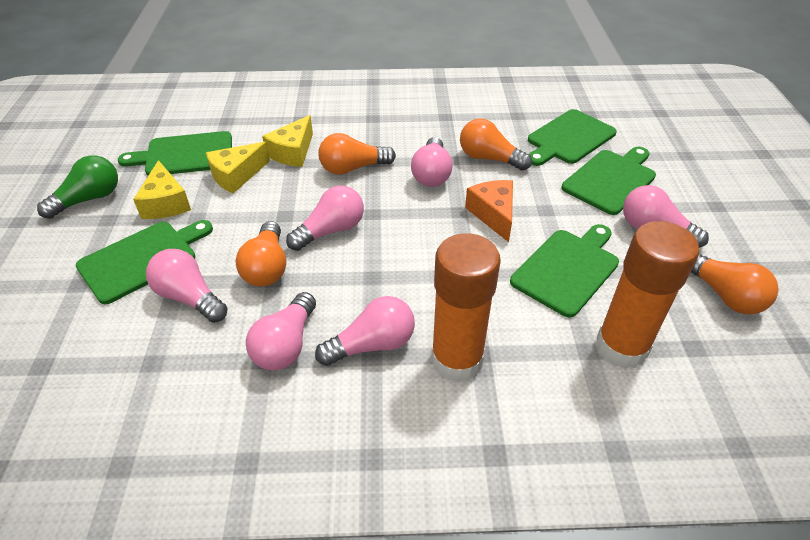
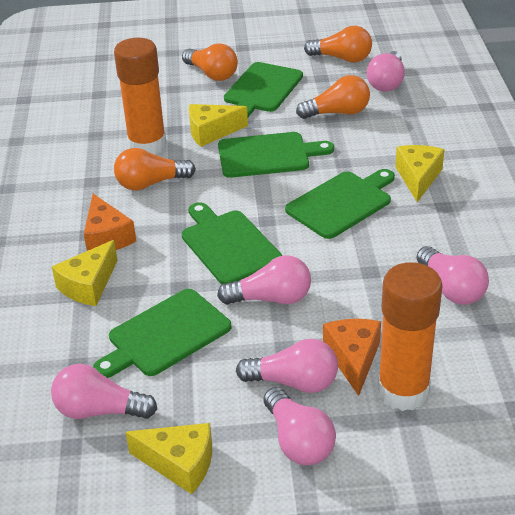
green light bulb: [37,155,118,219] = 1 -> none = 0
orange cheese: [465,180,513,242] = 1 -> [84,194,136,251] [323,319,381,396] = 2
yellow cheese: [133,160,191,219] [206,142,270,193] [262,115,313,167] = 3 -> [52,240,118,306] [126,423,212,494] [189,104,248,147] [395,145,445,202] = 4

